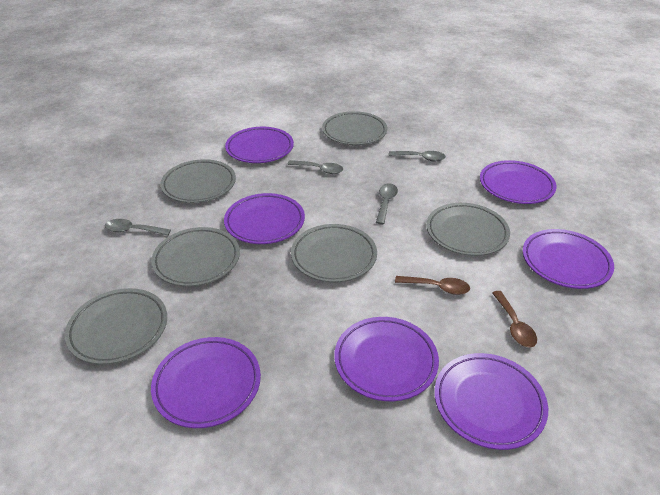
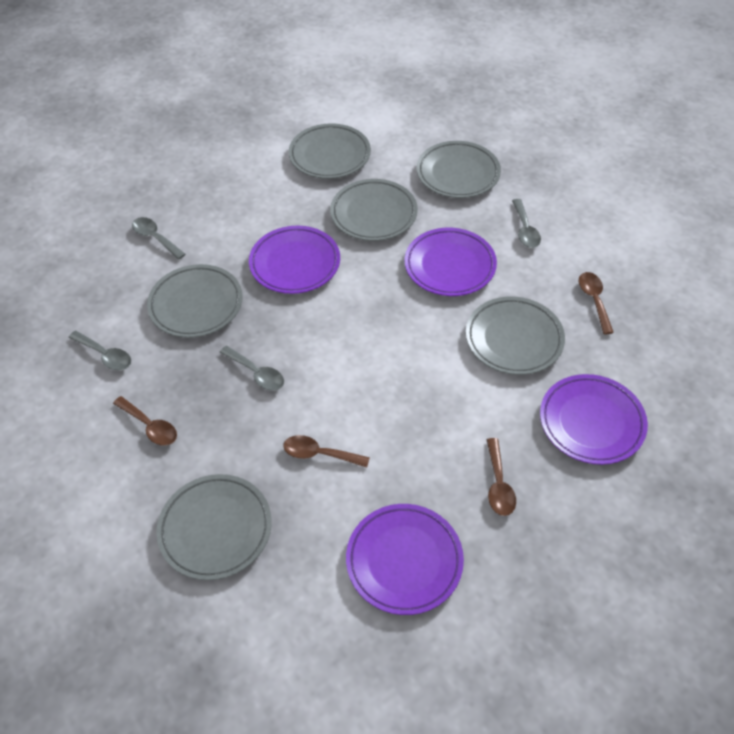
brown spoon: [395,276,470,295] [492,291,537,347] = 2 -> [113,396,177,446] [283,435,370,468] [487,438,516,516] [579,272,614,334] = 4
purple plate: [151,337,261,428] [224,193,305,244] [225,127,294,163] [334,317,439,401] [434,353,548,450] [480,160,556,204] [523,229,614,289] = 7 -> [249,226,340,294] [346,504,464,615] [405,228,497,296] [540,374,648,465] = 4

